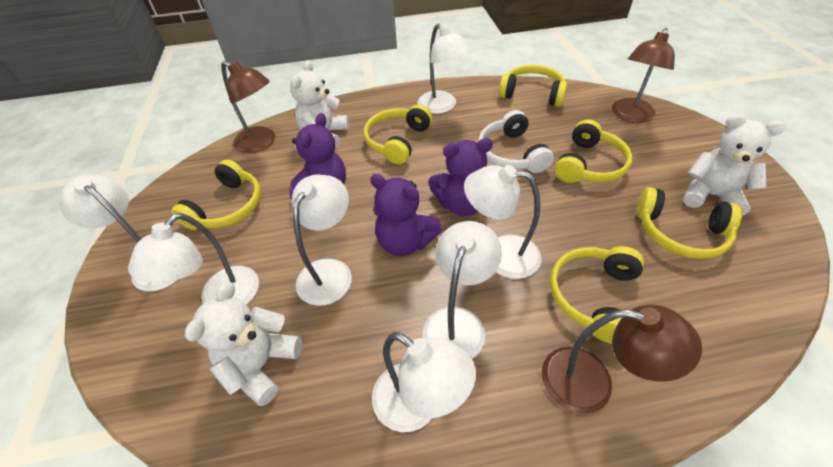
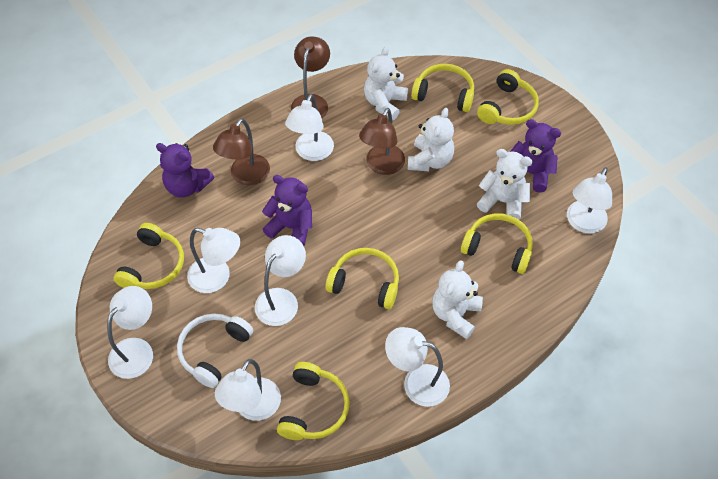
white teddy bear: [185,281,302,406] [290,60,349,149] [683,114,785,216] = 3 -> [364,46,408,121] [408,108,454,171] [432,260,483,339] [477,149,533,220] = 4

